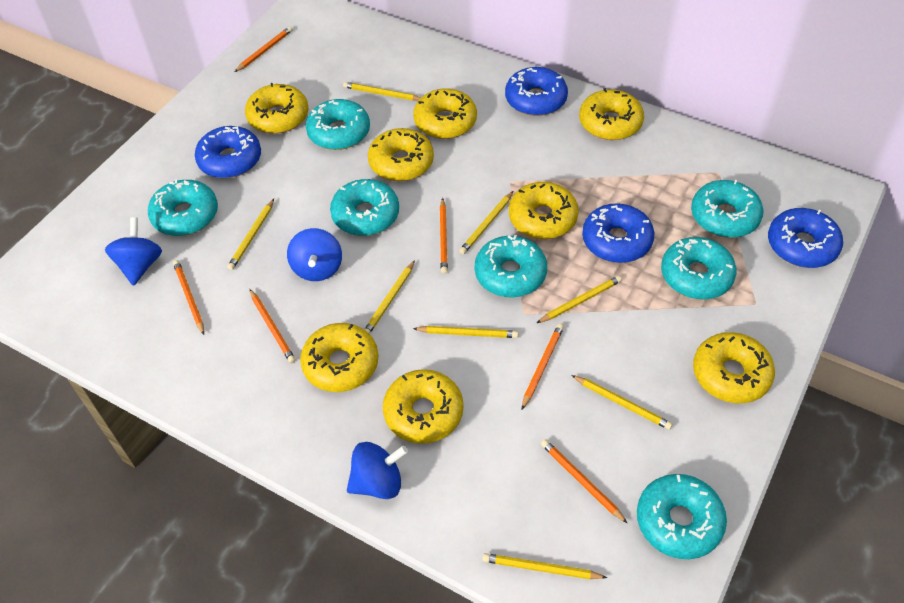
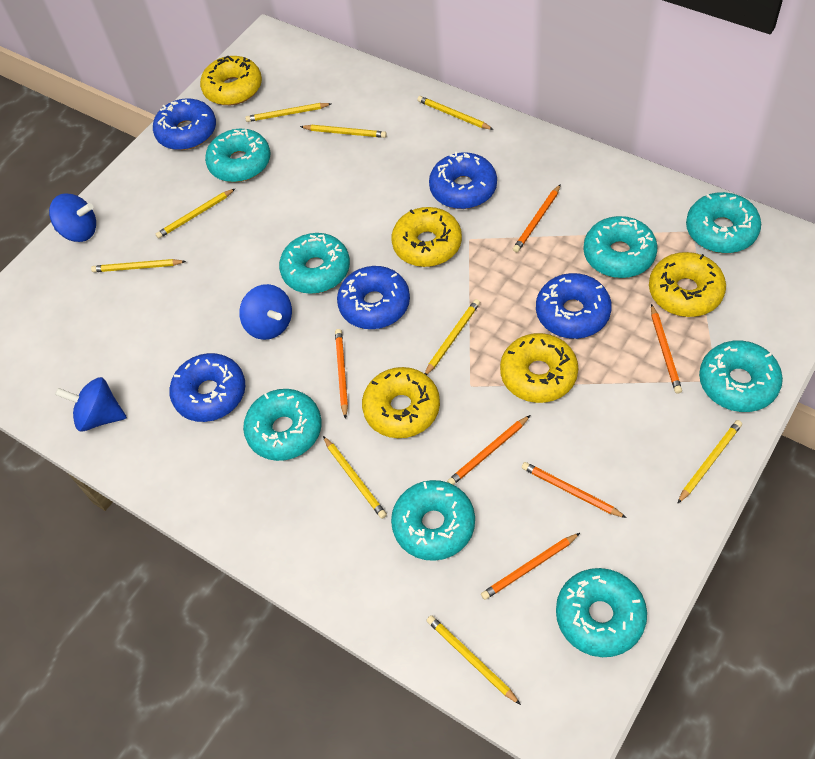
blue donut: [195,126,261,178] [505,67,568,116] [582,203,654,263] [768,208,843,268] = 4 -> [153,99,216,150] [169,353,245,422] [337,266,410,329] [429,152,497,209] [536,273,612,339] = 5
turquoise donut: [148,179,218,236] [306,99,370,150] [330,179,399,236] [475,235,547,298] [637,474,727,559] [661,237,736,299] [691,180,764,238] = 7 -> [205,129,270,182] [243,389,322,461] [279,233,350,294] [391,480,475,561] [556,568,647,657] [583,216,658,278] [686,192,761,253] [699,341,783,412] = 8
yellow donut: [245,83,309,134] [300,323,378,392] [368,128,434,181] [383,369,463,444] [413,88,477,139] [509,182,579,239] [579,88,644,140] [693,332,775,403] = 8 -> [200,56,262,105] [362,367,440,438] [392,207,462,267] [500,333,578,403] [649,252,726,317] = 5
yellow pencil: [227,199,274,270] [343,82,421,101] [364,260,415,334] [413,326,518,338] [459,191,513,254] [482,553,607,579] [537,276,622,323] [571,375,673,430] = 8 -> [91,259,186,272] [156,189,235,239] [245,103,331,122] [300,125,387,138] [323,436,387,519] [417,96,494,130] [425,299,480,375] [427,615,521,705] [677,420,742,504] = 9

